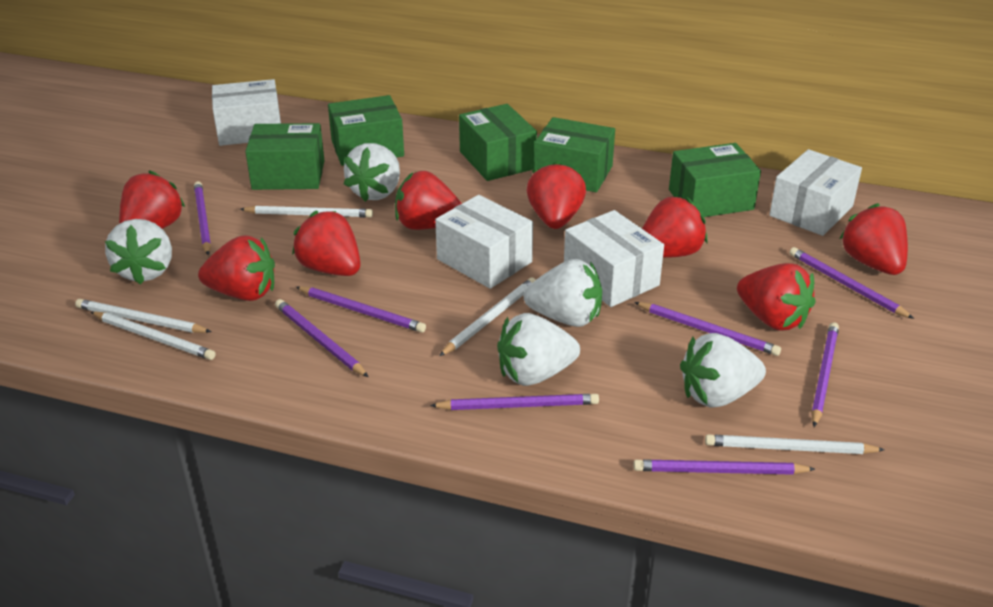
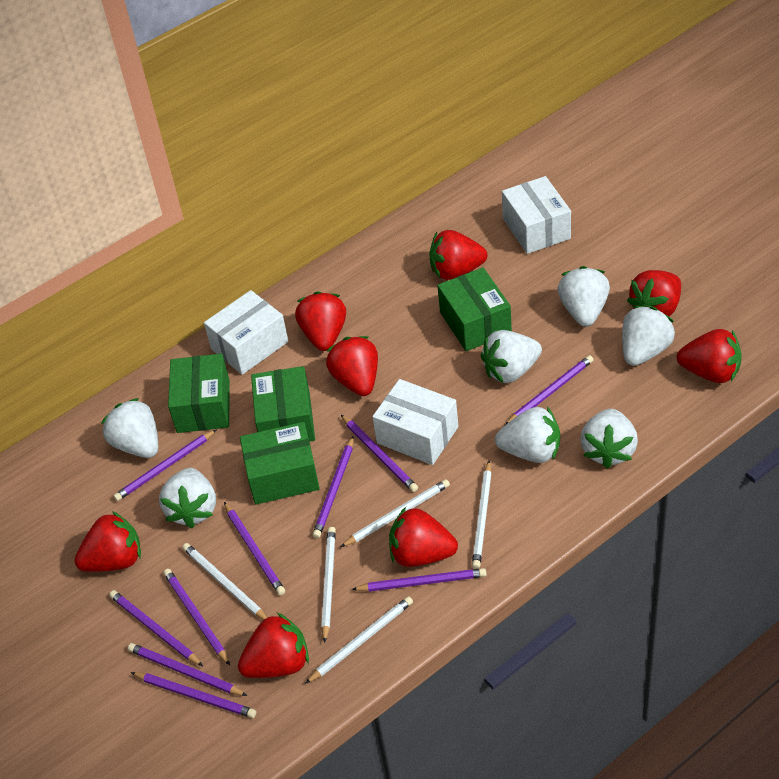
green box: [245,123,324,190] [328,95,404,166] [459,104,537,181] [534,117,615,192] [669,143,761,217] = 5 -> [168,354,230,433] [240,422,320,505] [251,366,315,442] [437,268,512,351] = 4
purple pencil: [194,181,211,255] [275,299,368,377] [296,286,426,333] [430,394,599,410] [633,459,815,475] [634,302,781,356] [789,247,914,319] [811,322,839,427] = 8 -> [109,590,203,666] [113,429,217,501] [128,643,247,696] [131,672,256,718] [163,569,230,665] [224,502,285,595] [313,436,354,538] [341,415,418,492] [352,568,487,592] [505,355,593,425] = 10
white box: [212,79,281,146] [435,195,533,289] [564,210,664,307] [769,149,862,236] = 4 -> [204,290,288,375] [372,379,458,465] [502,176,571,254] = 3
white strawberry: [105,219,172,285] [344,143,400,202] [497,313,580,386] [524,259,602,327] [680,333,766,407] = 5 -> [101,398,158,458] [159,468,216,528] [480,330,542,383] [495,407,560,463] [557,266,610,327] [580,409,638,469] [622,306,675,366] = 7

